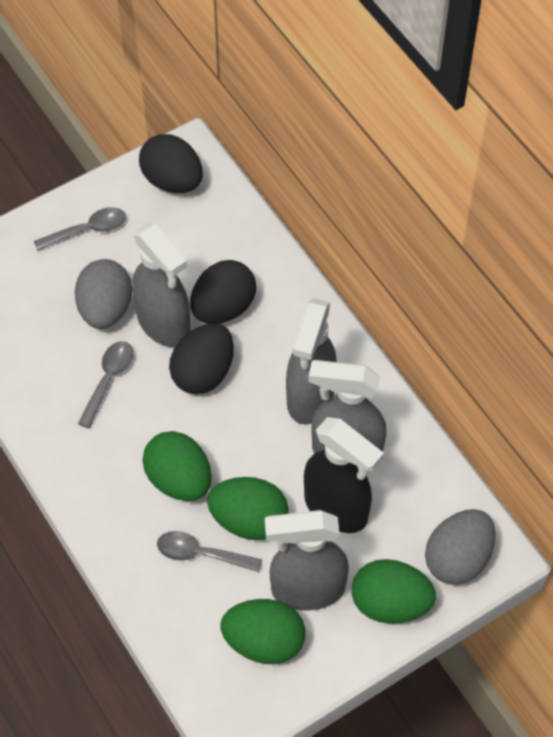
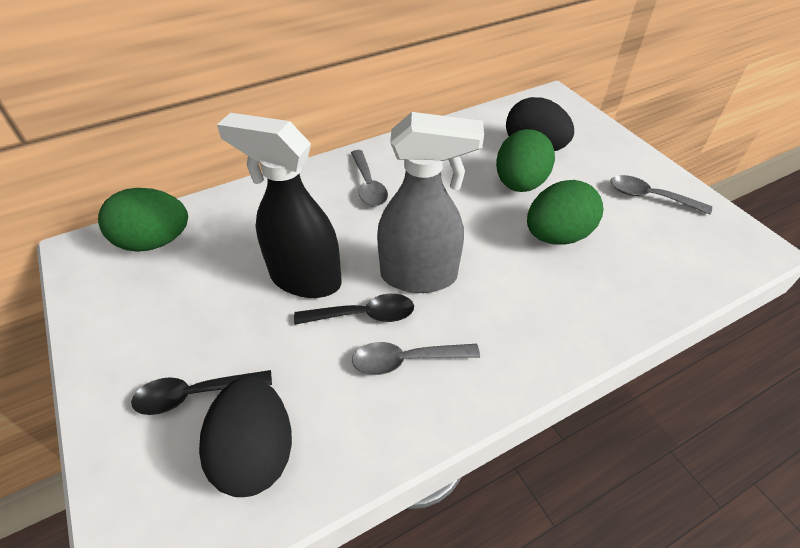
black egg: [139,134,203,193] [169,323,234,394] [190,260,256,324] = 3 -> [199,376,292,497] [506,97,574,151] = 2
black spoon: none = 0 -> [131,370,272,415] [294,294,414,325] = 2
green egg: [142,431,212,501] [207,477,288,540] [221,599,305,664] [352,559,436,624] = 4 -> [98,188,188,252] [496,129,555,192] [527,180,604,245] = 3
grey egg: [75,259,132,329] [425,509,495,585] = 2 -> none = 0
grey spray bottle: [132,223,190,347] [265,510,349,610] [286,298,337,424] [308,360,386,453] = 4 -> [377,112,484,293] = 1

